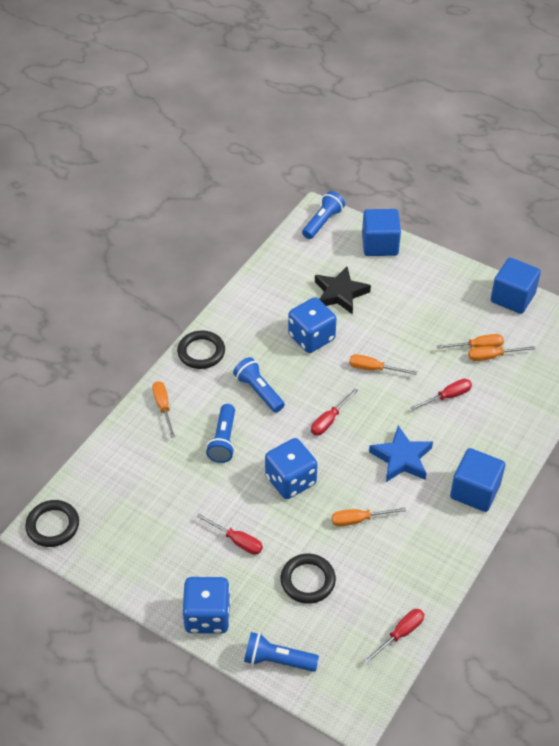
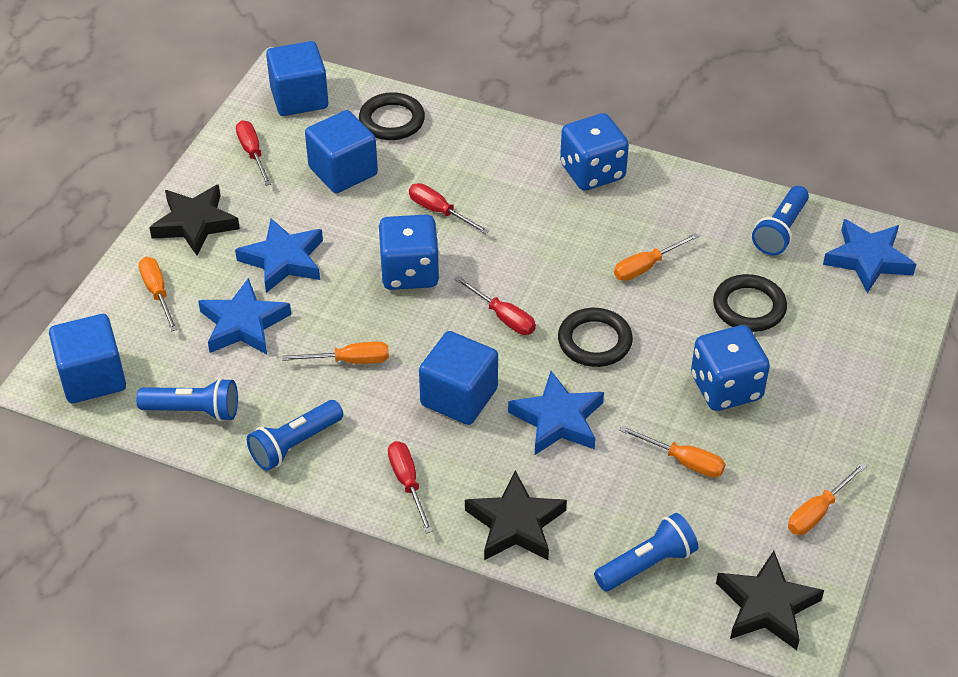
black star: [315,266,371,315] = 1 -> [149,184,240,256] [465,470,567,560] [716,551,824,650] = 3
blue cube: [362,209,401,256] [450,448,505,512] [491,258,541,314] = 3 -> [49,314,126,403] [266,41,328,116] [305,110,378,193] [419,331,498,425] = 4
blue star: [369,425,433,482] = 1 -> [198,278,291,354] [235,218,323,293] [508,371,604,455] [823,219,916,294] = 4

